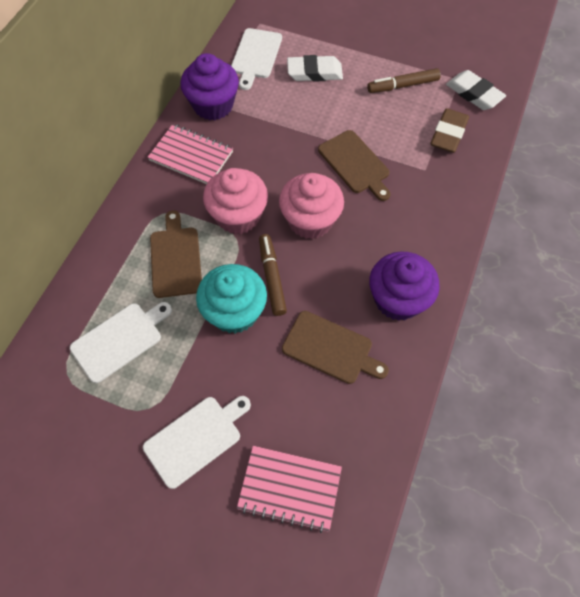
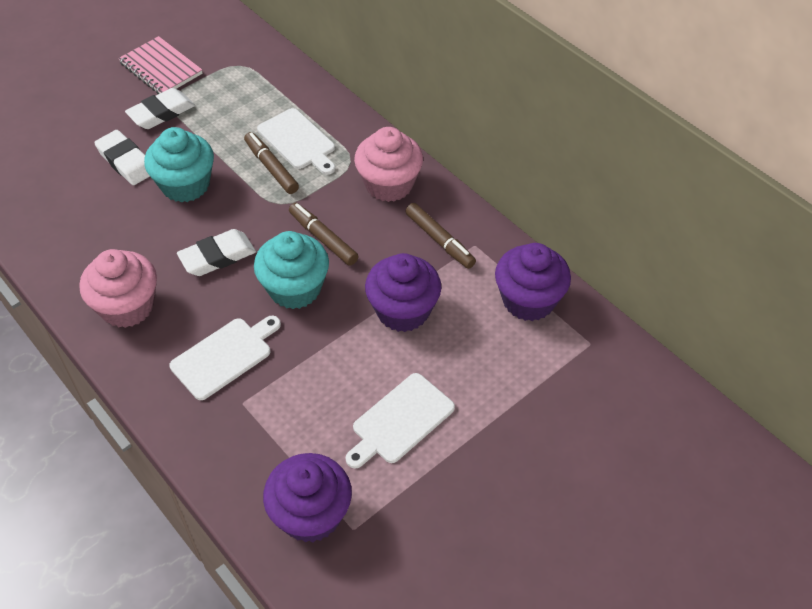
brown cutting board: [150,210,202,298] [282,311,389,384] [318,130,391,201] = 3 -> none = 0
brown eraser: [430,108,469,153] = 1 -> none = 0
brown marker: [259,234,287,316] [367,68,441,93] = 2 -> [244,132,299,194] [289,203,359,266] [405,203,476,269] = 3
pink notebook: [148,124,233,184] [237,446,342,533] = 2 -> [118,36,203,94] = 1
purple cupcake: [180,53,239,120] [369,251,440,321] = 2 -> [263,453,352,542] [365,253,441,332] [495,243,571,321] = 3
turquoise cupcake: [196,264,267,334] = 1 -> [144,127,214,203] [254,231,329,309] = 2
white eraser: [287,55,343,82] [446,70,506,110] = 2 -> [94,130,150,185] [125,88,195,129] [177,229,256,276] = 3

